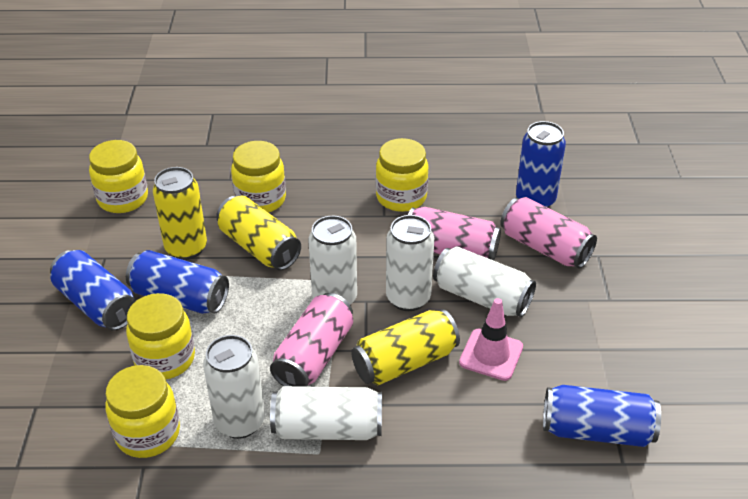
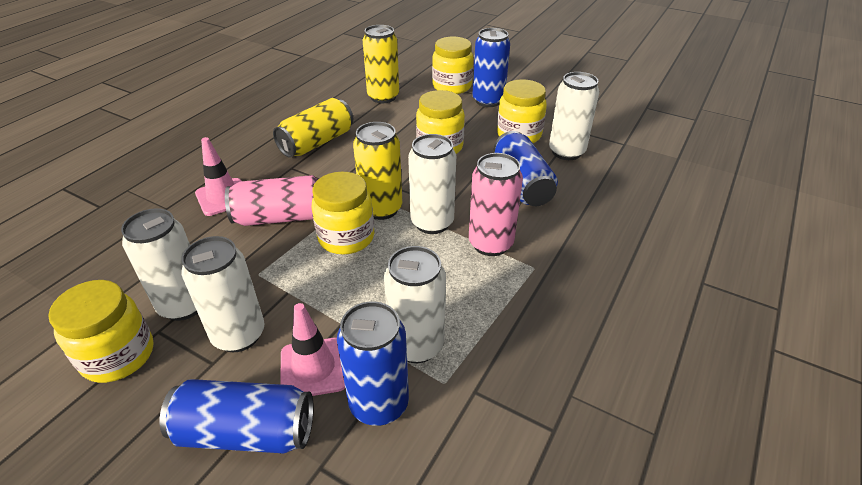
pink can: [270,293,353,387] [408,207,501,261] [500,197,597,269] = 3 -> [225,175,318,226] [469,153,523,256] = 2
pink traffic cone: [459,298,523,381] = 1 -> [195,137,241,216] [280,303,345,396] = 2

